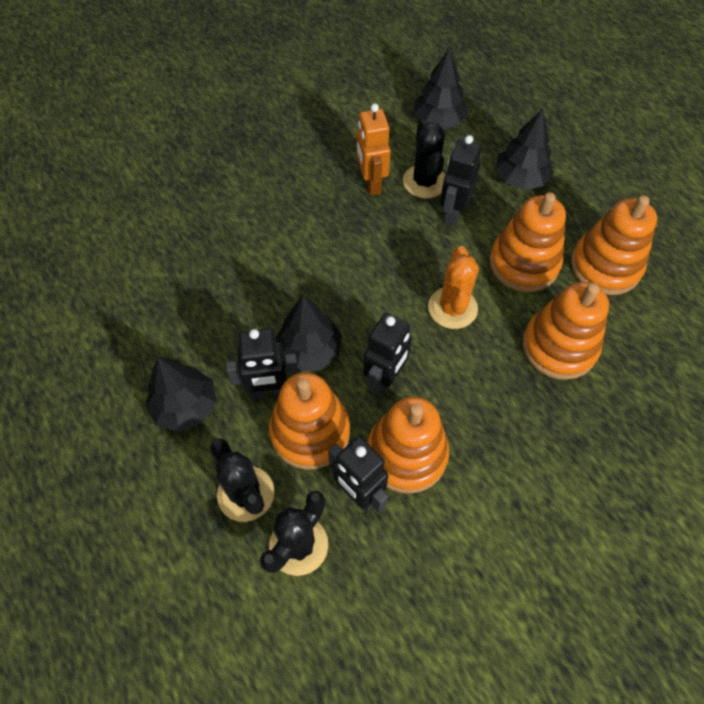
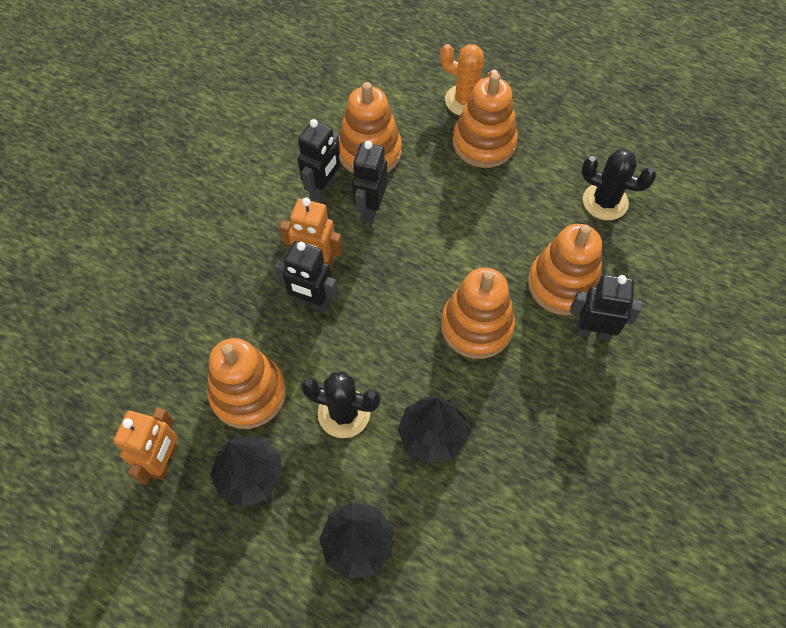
black cactus: [210,439,274,522] [260,491,328,576] [403,120,446,198] = 3 -> [301,371,380,438] [581,149,656,220] = 2
black tree: [145,357,216,432] [275,295,342,371] [414,48,468,129] [495,109,553,190] = 4 -> [210,436,282,507] [319,502,393,579] [398,395,467,464] = 3
orange robot: [356,104,391,196] = 1 -> [114,408,177,485] [280,198,342,270] = 2

